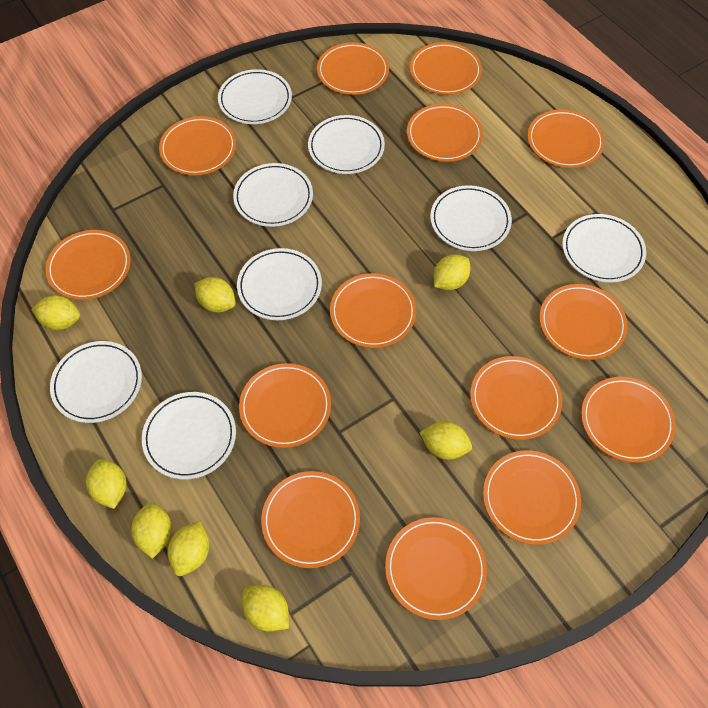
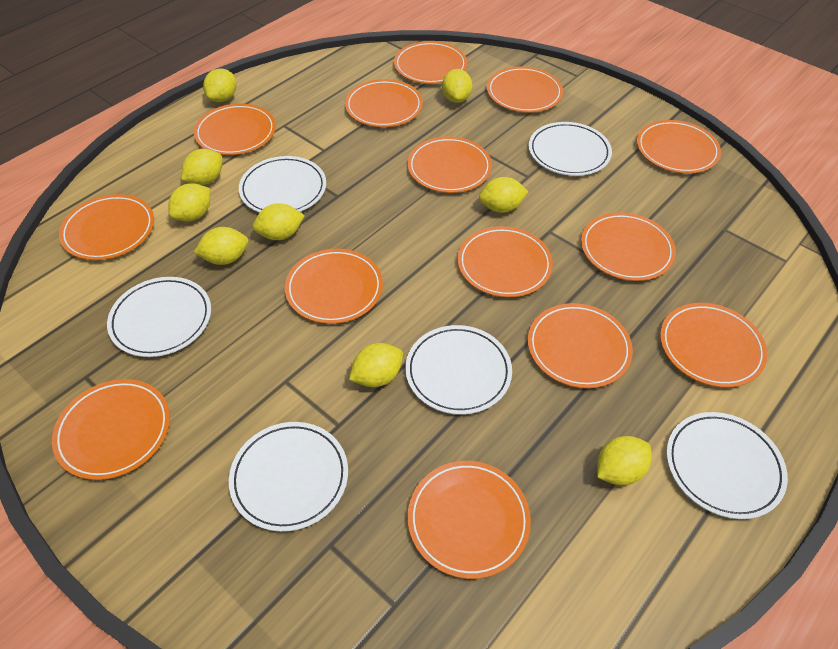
white plate: [50,341,142,423] [142,392,236,479] [218,69,292,124] [233,163,313,227] [237,248,322,320] [308,115,385,174] [430,185,512,251] [562,214,646,283] = 8 -> [107,277,211,357] [229,422,348,532] [239,156,326,213] [405,325,512,415] [529,122,612,176] [666,412,788,519] = 6
yellow lemon: [31,296,80,330] [86,459,126,509] [131,502,172,559] [168,521,209,576] [194,277,236,312] [242,585,289,631] [419,421,472,460] [433,254,470,290] = 8 -> [168,183,210,221] [181,149,223,185] [194,227,248,265] [203,68,236,102] [253,203,305,240] [349,343,403,387] [442,69,472,103] [479,177,529,213] [597,436,652,485] = 9

